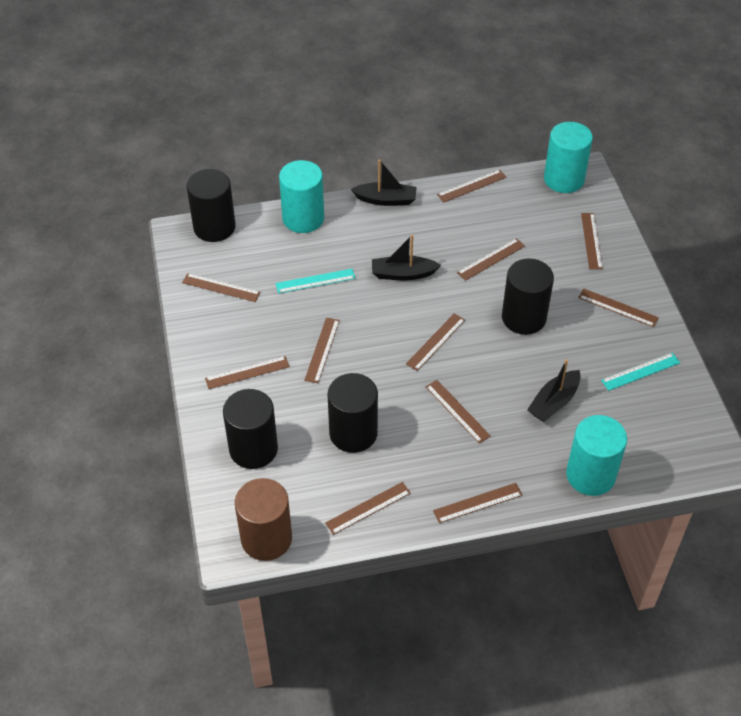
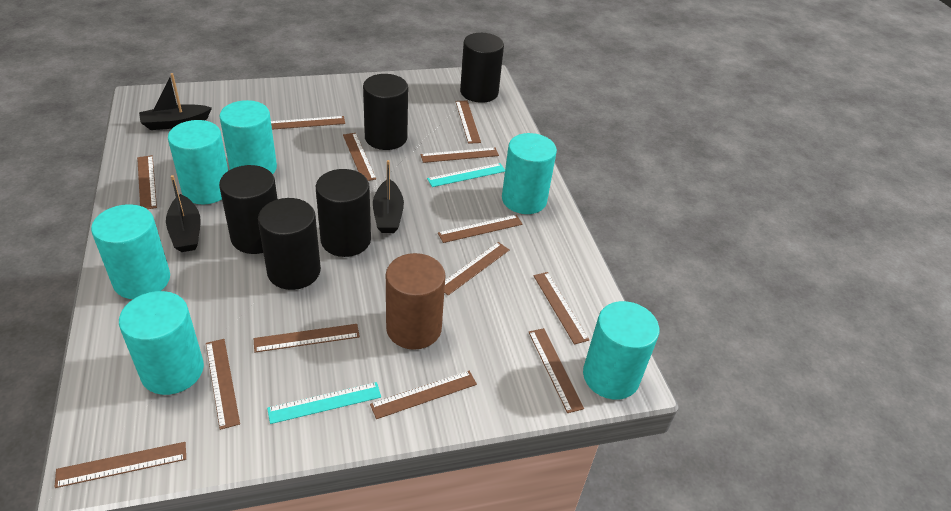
black cylinder: [186,169,236,242] [223,389,278,469] [328,373,378,453] [502,258,554,335] = 4 -> [219,165,278,254] [258,198,321,290] [316,169,371,257] [363,74,408,150] [460,33,504,103] = 5
brown ruler: [182,273,261,302] [205,356,290,389] [304,318,340,383] [325,482,411,535] [406,313,465,371] [426,380,491,443] [433,483,522,523] [437,170,507,203] [457,238,525,281] [578,288,659,327] [581,213,603,269] = 11 -> [54,442,186,488] [137,155,157,209] [206,339,240,430] [254,324,360,352] [271,116,345,130] [343,133,376,181] [370,371,477,419] [420,148,499,163] [438,215,523,243] [444,242,510,295] [455,101,481,144] [529,328,584,413] [533,272,589,345] = 13
turquoise cylinder: [279,160,324,233] [544,122,593,193] [566,415,627,496] = 3 -> [91,204,170,299] [119,291,204,395] [168,120,228,204] [220,100,277,174] [502,133,557,214] [583,301,659,400] = 6

